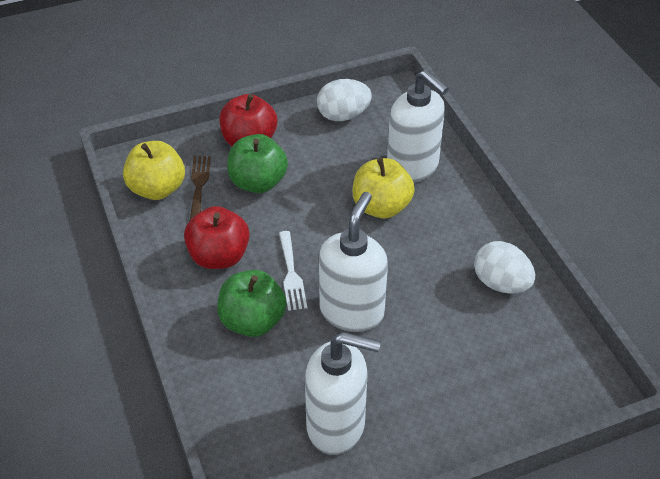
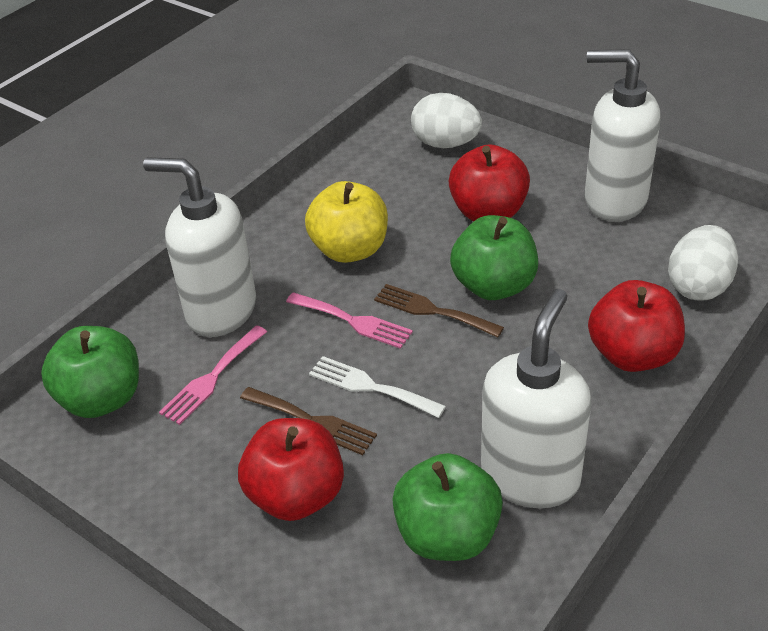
brown fork: [190,156,211,220] = 1 -> [240,387,377,455] [374,284,504,337] = 2
green apple: [217,270,286,337] [227,134,288,193] = 2 -> [41,326,139,418] [392,453,503,561] [450,215,538,300] = 3
pink fork: none = 0 -> [159,325,267,425] [286,292,413,349] = 2
red apple: [184,206,250,269] [219,94,277,146] = 2 -> [238,418,344,521] [449,144,530,221] [588,280,685,372] = 3
yellow apple: [123,141,185,200] [352,158,415,219] = 2 -> [305,181,388,263] = 1

